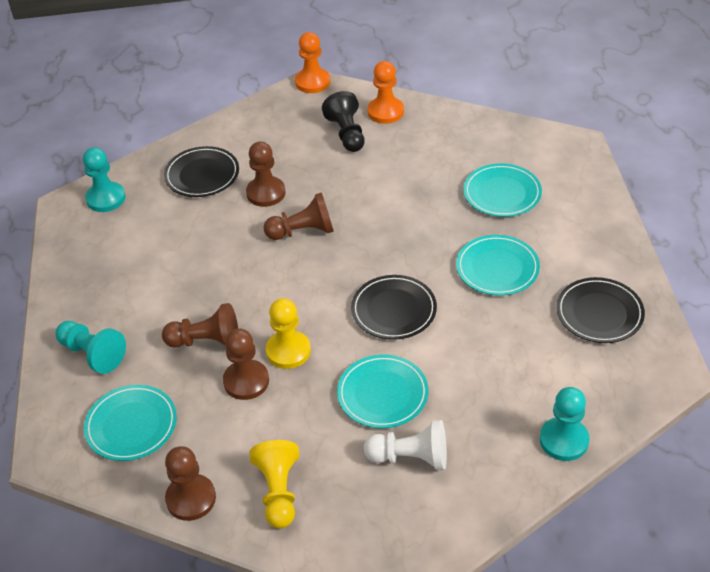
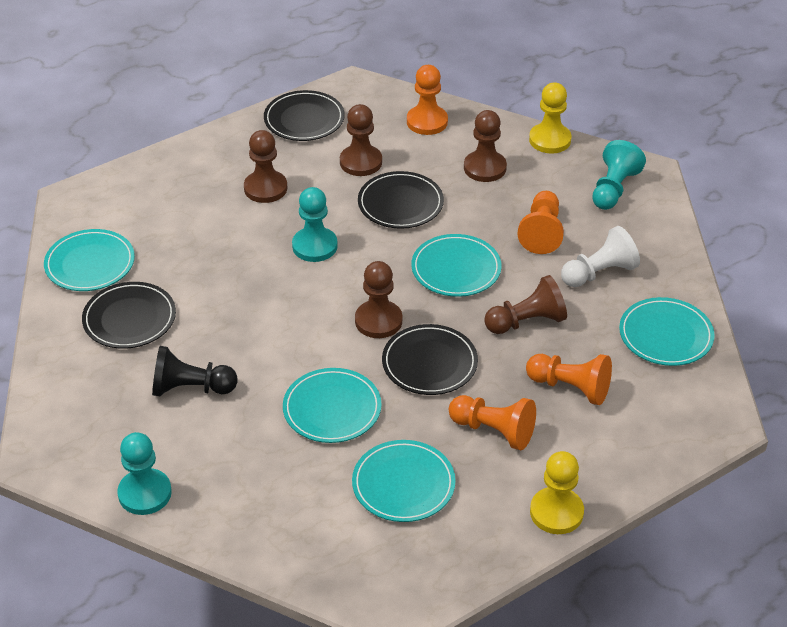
black plate: [164,146,239,197] [351,275,437,340] [556,277,645,343] = 3 -> [82,282,176,349] [264,90,345,141] [358,171,444,229] [382,324,478,395] = 4
orange pawn: [295,32,330,93] [367,61,404,124] = 2 -> [407,65,448,135] [449,395,536,450] [517,191,564,254] [526,354,612,405] = 4
turquoise plate: [84,385,177,461] [337,355,429,428] [456,235,540,296] [463,163,542,217] = 4 -> [44,229,135,291] [283,368,382,443] [352,440,456,522] [411,234,502,297] [619,297,715,366] = 5

